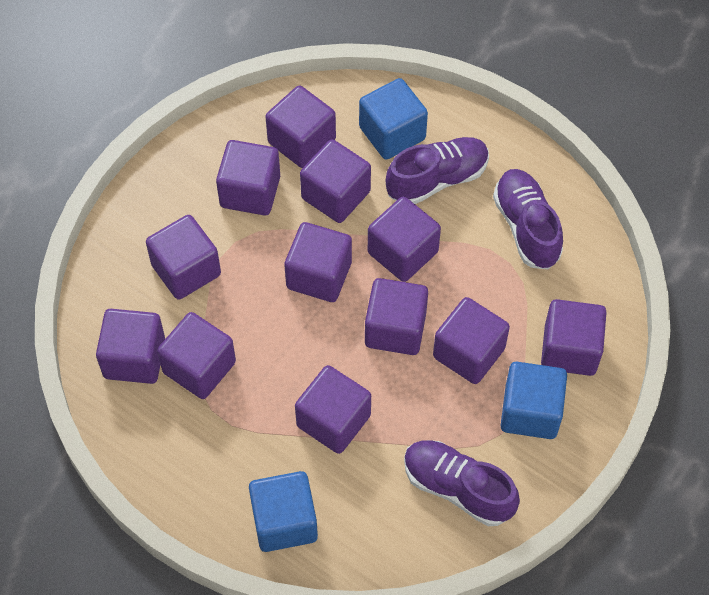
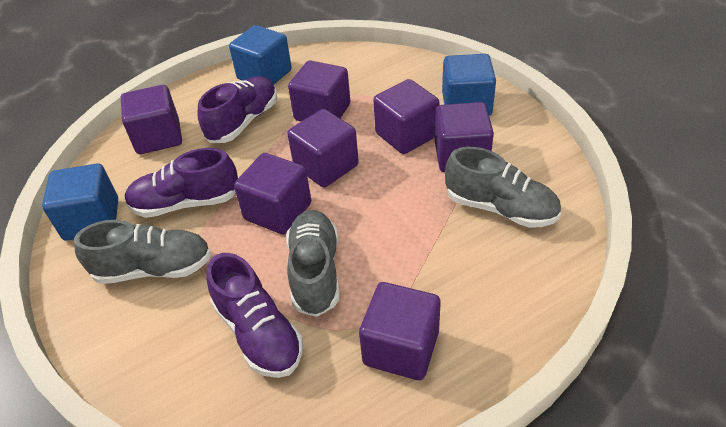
grey shoe: none = 0 -> [74,220,211,284] [286,210,339,317] [445,147,561,228] = 3
purple cube: [96,309,165,384] [146,215,221,300] [157,312,236,399] [216,140,280,215] [266,86,336,168] [284,222,352,302] [295,365,371,454] [300,139,371,223] [365,278,428,355] [368,197,441,282] [433,297,510,384] [541,299,607,376] = 12 -> [121,85,182,154] [234,153,311,235] [287,109,359,187] [288,60,350,121] [359,282,441,380] [373,79,440,154] [435,102,494,172] = 7

